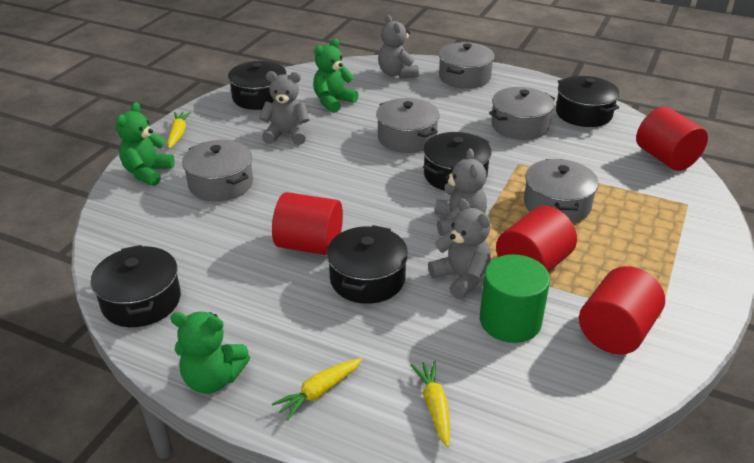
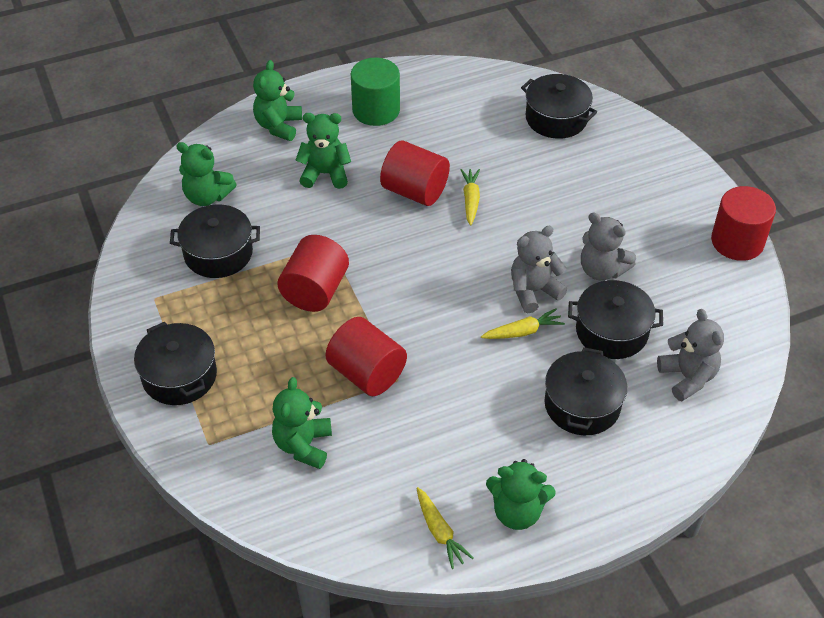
green teddy bear: [116,102,175,186] [170,312,250,393] [313,39,359,113] = 3 -> [176,142,237,206] [253,60,302,141] [272,377,332,469] [295,113,351,189] [486,459,556,530] = 5
grey pot: [182,140,253,202] [376,98,440,153] [439,42,495,89] [489,87,555,140] [524,159,599,223] = 5 -> none = 0
grey teddy bear: [259,71,309,145] [378,15,419,78] [428,198,491,299] [435,149,487,236] = 4 -> [511,226,567,313] [581,212,636,280] [657,309,724,401] = 3

